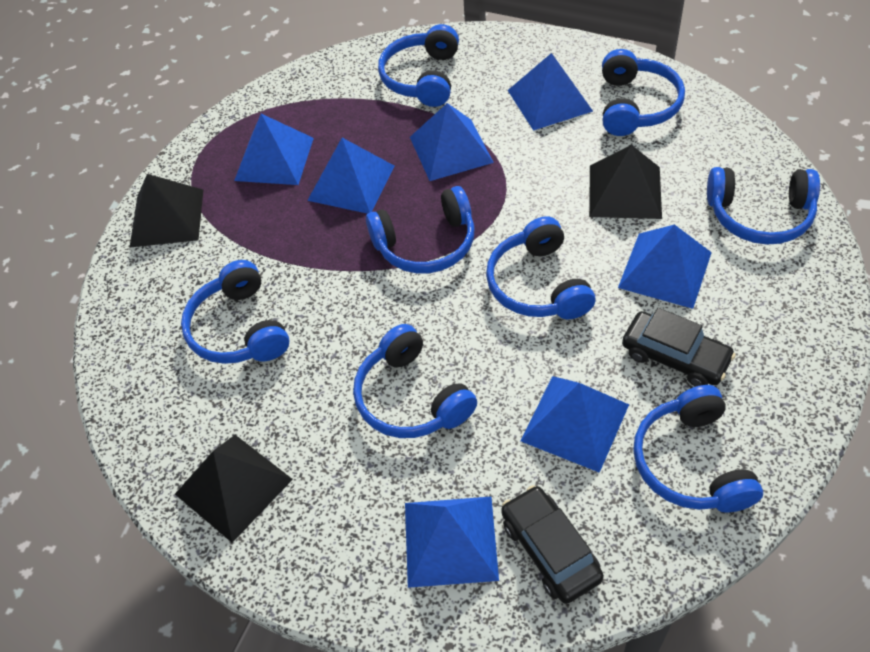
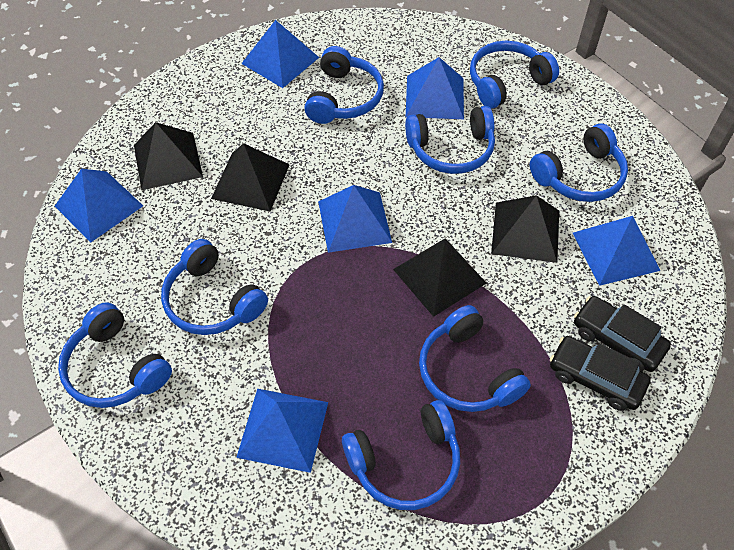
black pyramid: [129,174,203,248] [175,435,293,543] [589,145,662,219] = 3 -> [134,122,203,190] [211,143,290,211] [393,238,486,317] [491,195,559,263] = 4
blue pyramid: [234,114,314,185] [307,138,395,214] [405,497,499,588] [410,103,494,181] [508,53,593,130] [520,376,629,473] [618,224,712,309] = 7 -> [55,169,143,242] [236,389,328,473] [241,20,319,88] [318,185,392,253] [406,57,464,119] [573,216,661,286] = 6

